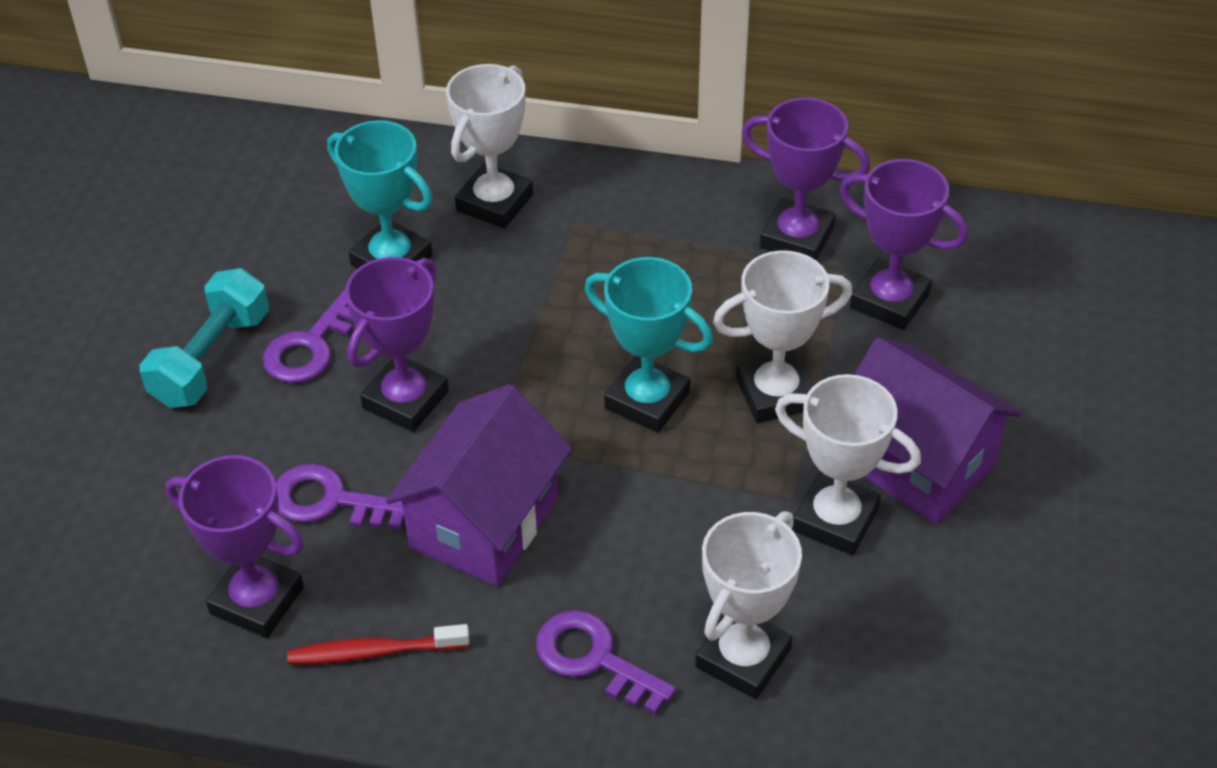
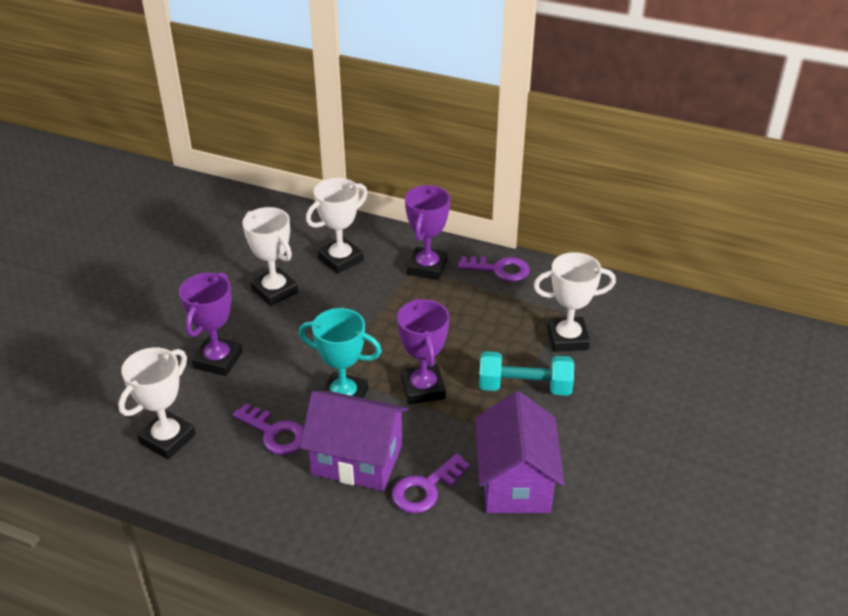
purple trophy: [165,455,304,638] [345,257,449,432] [742,98,870,261] [840,159,968,330] = 4 -> [179,272,242,376] [397,298,450,404] [405,185,450,280] = 3
red toothbrush: [287,624,470,664] = 1 -> none = 0
turquoise trophy: [327,120,433,269] [585,257,713,432] = 2 -> [299,308,382,398] = 1

